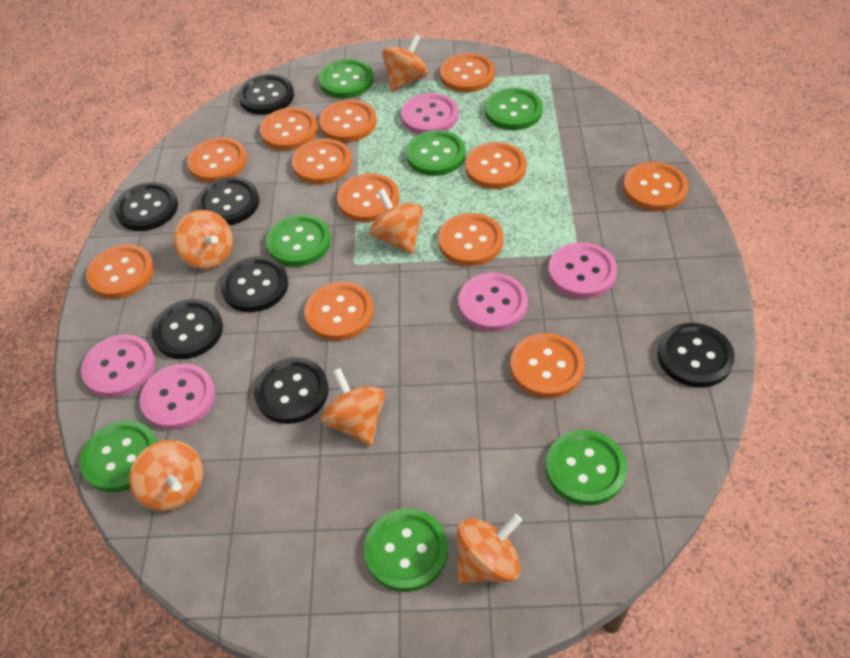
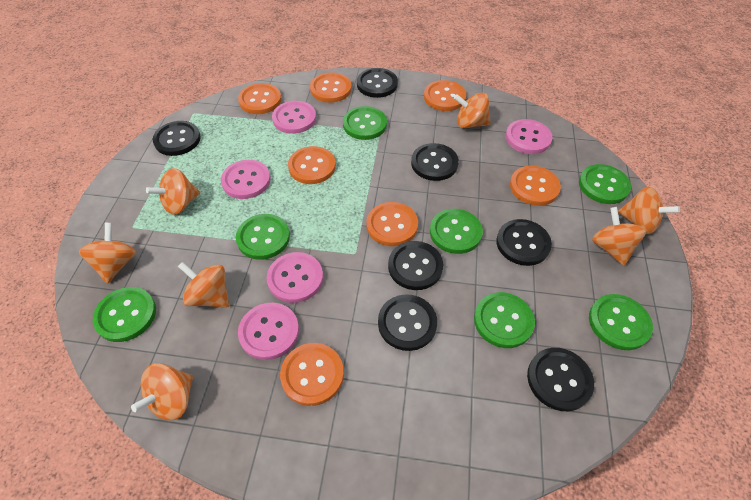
orange button: [86,244,154,299] [187,137,247,183] [260,107,318,151] [292,139,352,184] [304,282,374,341] [319,100,377,142] [337,173,399,222] [438,213,503,266] [440,53,495,93] [465,142,527,189] [510,333,584,398] [623,162,688,211] = 12 -> [238,83,282,114] [280,343,344,406] [288,146,336,184] [310,72,352,103] [366,202,418,246] [424,80,466,111] [510,166,561,206] = 7
orange spinning top: [129,440,203,511] [174,210,233,269] [321,368,385,446] [369,188,423,254] [382,34,428,92] [457,514,522,584] = 6 -> [79,223,136,284] [131,363,193,420] [146,168,200,215] [178,262,229,308] [454,93,491,128] [592,207,646,266] [618,186,680,234] = 7

